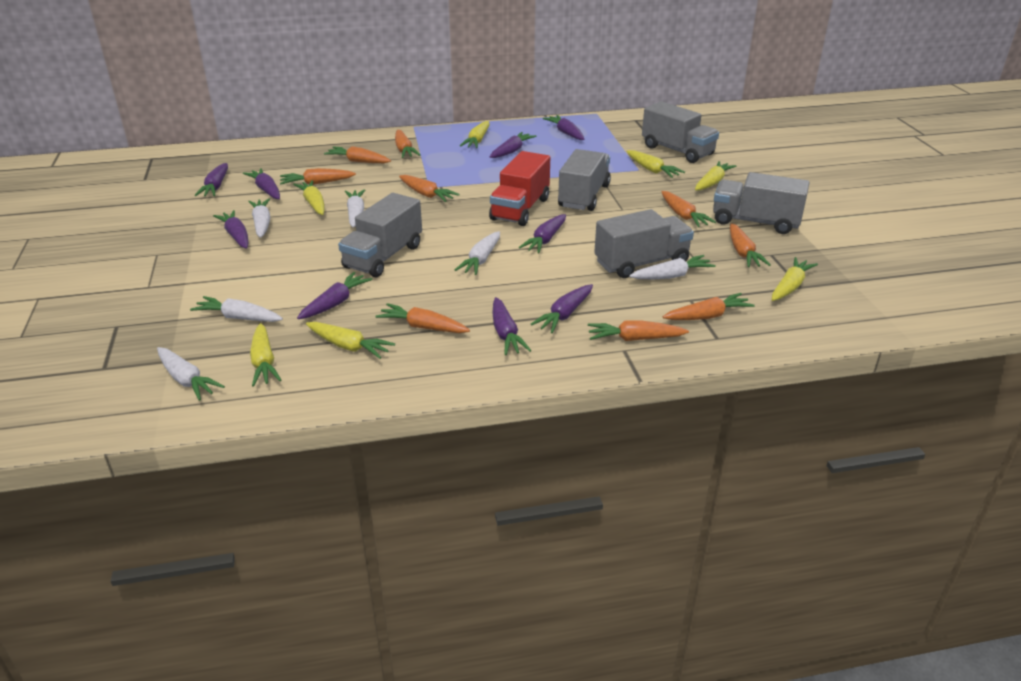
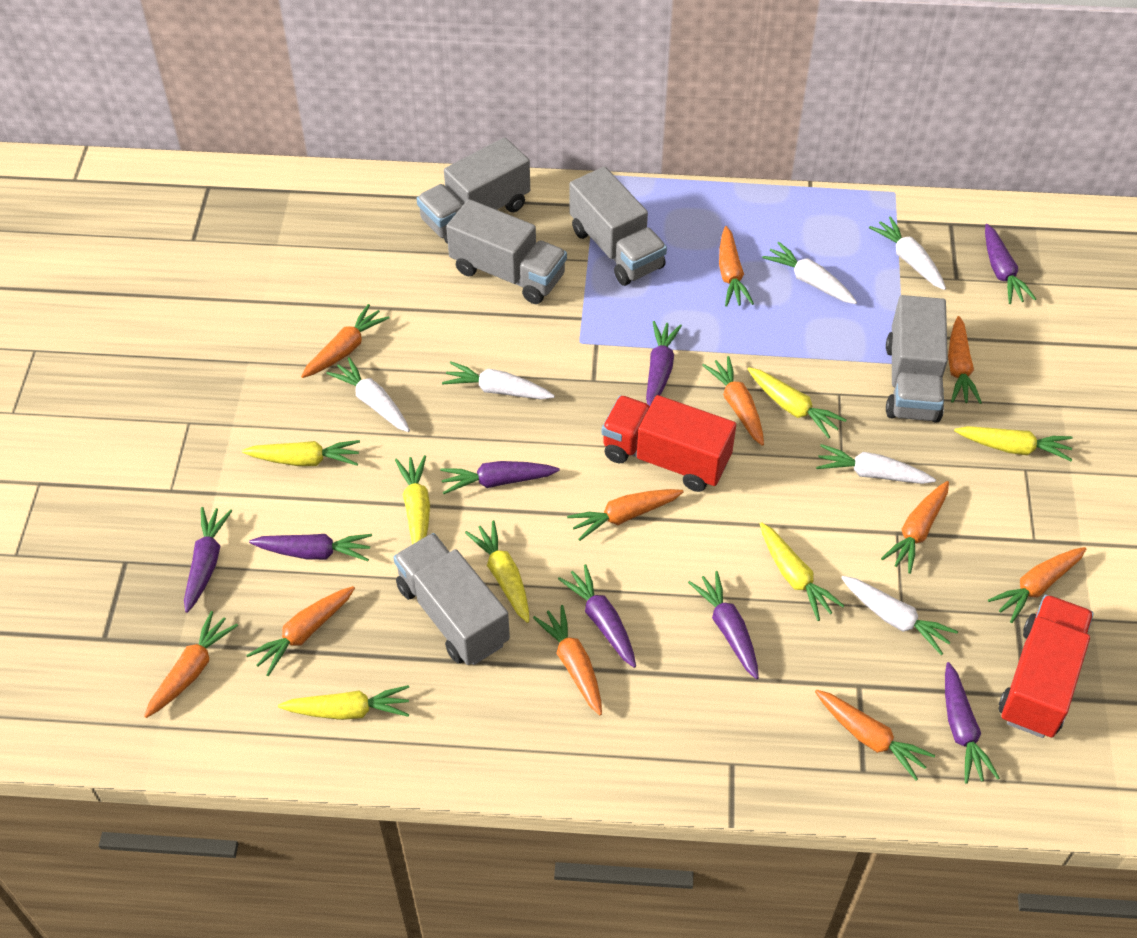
orange carrot: [280,168,356,185] [324,146,391,163] [376,303,470,333] [395,130,420,158] [399,175,460,202] [588,320,689,341] [661,191,716,227] [663,293,755,320] [730,223,771,267] = 9 -> [144,611,238,718] [246,586,355,676] [301,304,389,378] [533,605,602,715] [567,489,684,541] [702,356,764,446] [719,226,754,307] [815,690,935,781] [881,481,949,574] [948,316,982,404] [988,547,1087,623] = 11
purple carrot: [194,163,228,196] [213,210,248,249] [243,168,280,199] [297,272,372,319] [490,132,537,158] [493,297,531,355] [519,214,566,253] [531,284,593,333] [543,115,584,140] = 9 -> [184,507,232,613] [249,534,372,561] [440,461,559,494] [558,564,636,668] [646,321,682,406] [688,571,759,679] [945,662,1000,784] [985,224,1036,304] = 8
red truck: [489,151,550,226] = 1 -> [602,395,736,492] [999,595,1094,738] = 2

